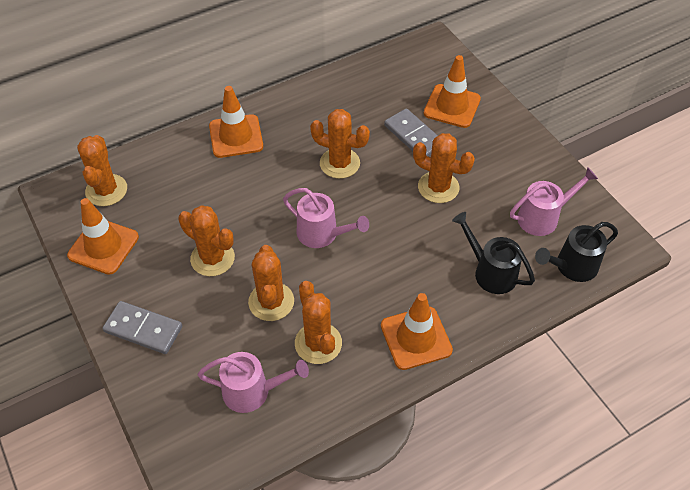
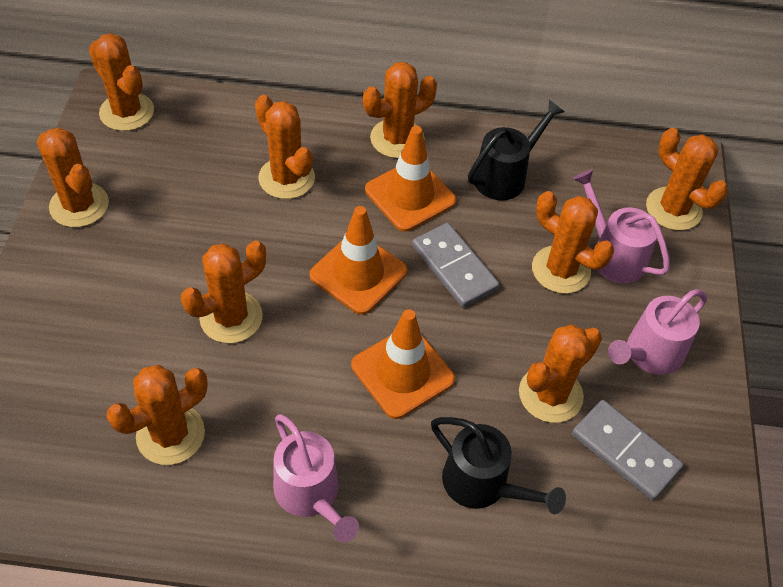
orange cactus: [77,135,127,206] [178,205,235,276] [248,245,294,321] [295,281,342,364] [310,109,370,179] [413,133,475,203] = 6 -> [36,128,109,227] [89,33,154,131] [106,365,208,465] [181,241,266,343] [255,95,315,199] [363,62,437,158] [519,325,602,423] [532,191,614,294] [646,128,728,231] = 9
orange traffic cone: [67,198,139,275] [209,86,263,158] [381,293,453,370] [424,55,481,128] = 4 -> [309,206,408,315] [351,309,455,419] [365,126,456,232] = 3

